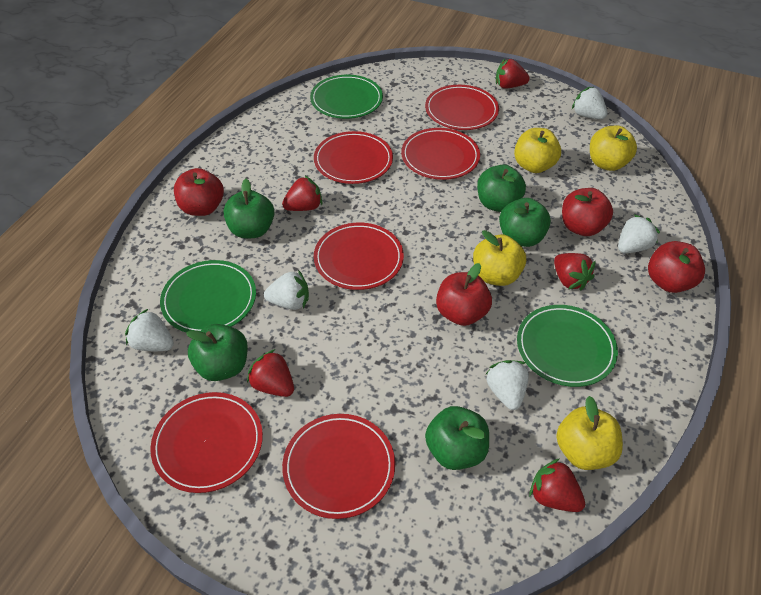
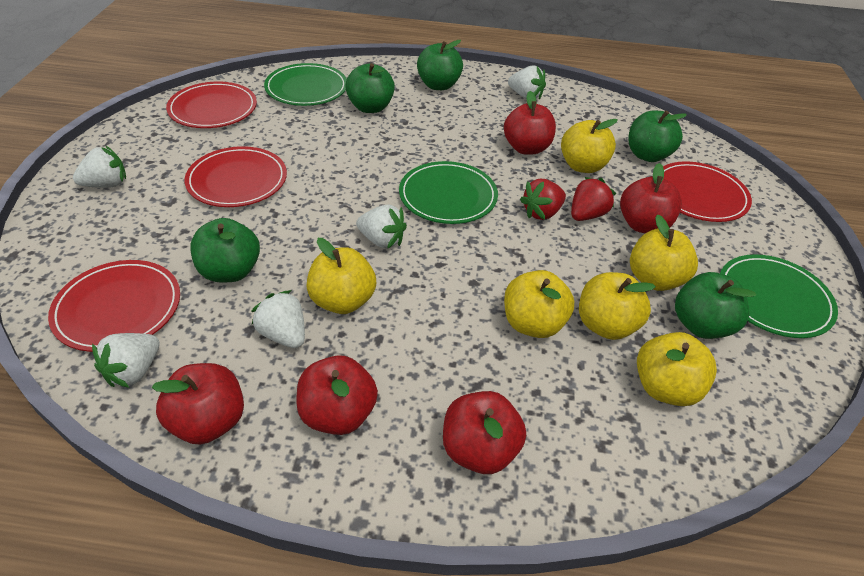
red apple: [174,168,224,216] [436,263,492,326] [562,188,613,236] [648,241,705,293] = 4 -> [152,363,244,445] [296,355,378,435] [443,391,526,474] [504,91,556,155] [620,163,682,233] = 5
red plate: [151,392,263,493] [282,414,395,519] [314,131,393,184] [314,223,404,290] [401,128,480,180] [425,85,499,130] = 6 -> [48,260,180,352] [166,82,257,128] [184,146,287,207] [663,161,752,222] = 4
red strawberry: [247,349,294,397] [282,175,322,211] [496,59,530,89] [530,458,585,512] [554,253,596,291] = 5 -> [520,179,566,220] [571,177,616,221] = 2
yellow apple: [473,230,526,286] [514,128,561,173] [556,396,623,470] [590,125,637,171] = 4 -> [306,238,376,314] [504,270,574,338] [561,119,618,173] [579,272,656,340] [630,214,698,291] [637,332,717,406] = 6

